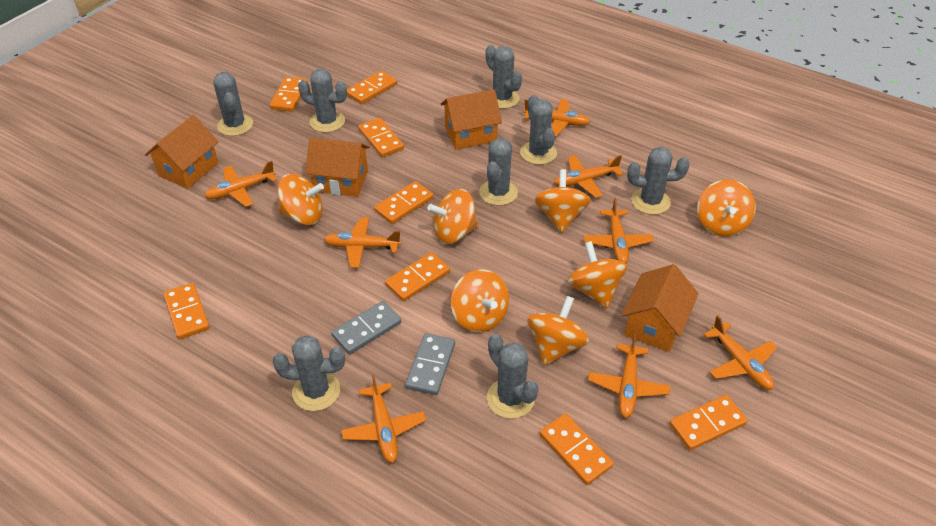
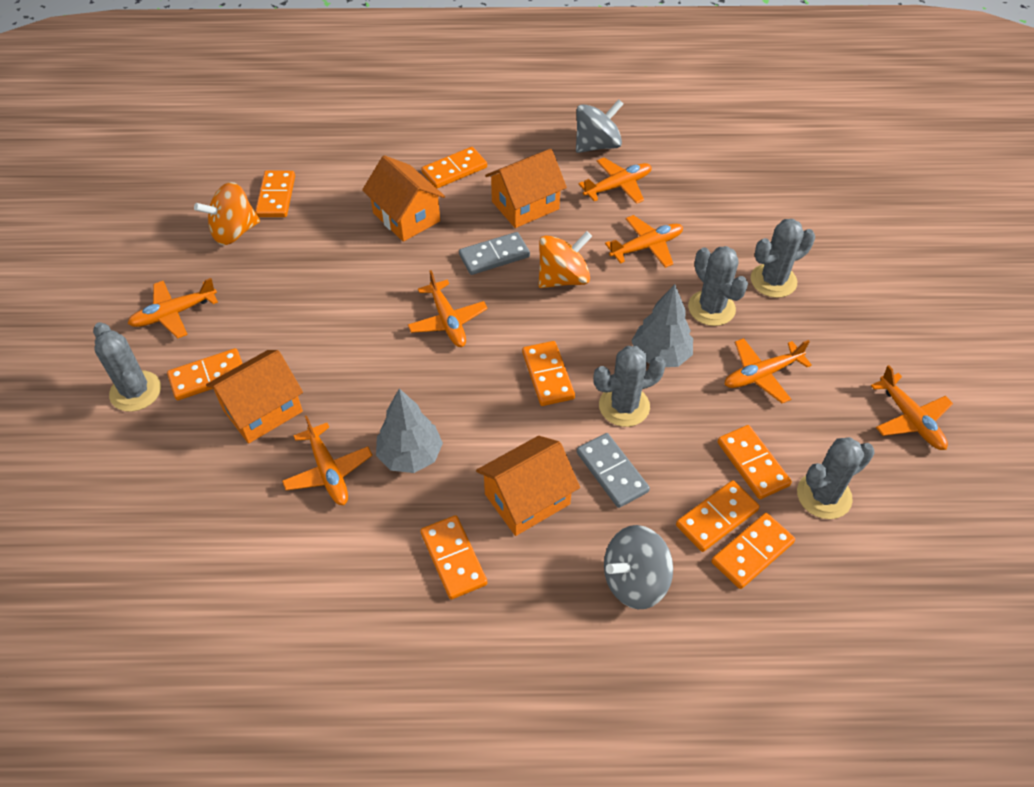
grey cactus: [213,72,253,136] [273,335,345,411] [298,69,347,133] [479,138,518,206] [485,45,522,109] [487,334,539,419] [520,95,557,165] [627,147,690,215] = 8 -> [93,322,161,412] [593,346,666,427] [688,246,748,326] [751,219,815,298] [797,437,875,519] = 5
grey spinning top: none = 0 -> [576,99,623,153] [604,525,673,609] = 2
grey tree: none = 0 -> [376,388,443,473] [631,284,693,367] = 2
orange plane: [205,161,277,207] [323,217,401,268] [341,374,426,463] [524,99,590,137] [554,155,623,198] [583,198,654,263] [588,334,670,418] [703,315,777,390] = 8 -> [128,278,218,338] [282,415,372,505] [408,270,488,347] [578,158,652,204] [605,215,683,268] [724,338,812,403] [871,365,953,450] = 7
orange spinning top: [277,174,324,225] [427,189,479,244] [451,269,509,332] [528,296,589,366] [534,169,591,233] [568,241,627,308] [697,180,755,237] = 7 -> [194,182,260,245] [538,231,592,288] = 2

